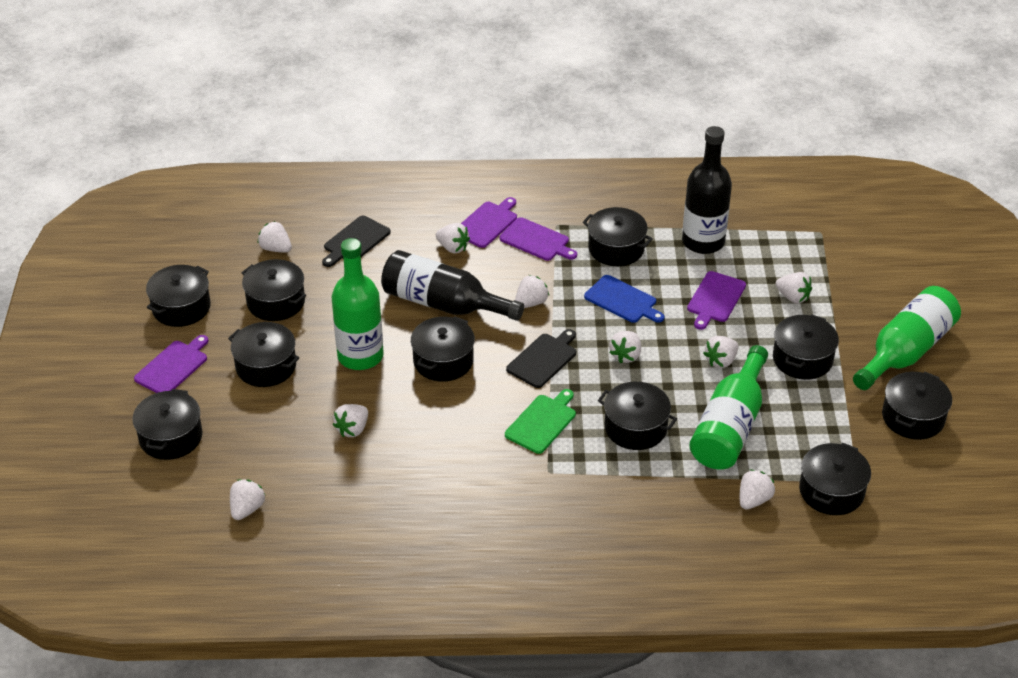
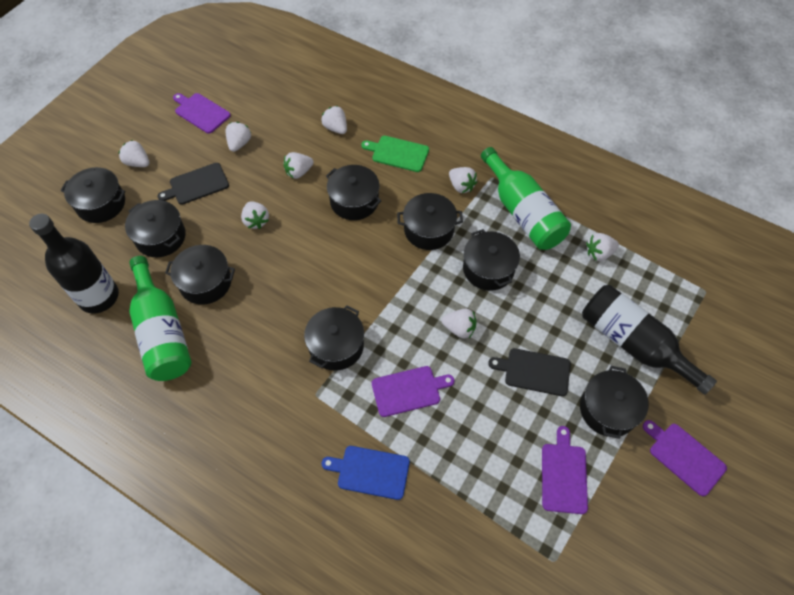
black pot: [132,389,202,460] [146,265,211,327] [228,322,299,387] [242,259,306,321] [411,316,475,382] [583,207,653,266] [598,382,677,450] [773,314,839,380] [799,443,871,515] [882,372,952,440] = 10 -> [61,167,125,223] [125,200,186,257] [165,245,235,305] [304,305,364,371] [326,165,381,220] [397,193,463,250] [463,229,520,291] [580,366,649,439] = 8
green bottle: [332,238,384,370] [689,345,768,470] [853,286,961,390] = 3 -> [129,256,191,381] [481,147,571,250] = 2
white strawberry: [230,479,266,520] [258,221,292,253] [333,404,368,437] [436,223,470,254] [515,275,549,308] [609,331,641,363] [703,336,738,368] [740,470,775,510] [776,272,812,304] = 9 -> [118,140,150,167] [226,122,251,152] [241,202,269,229] [283,152,314,179] [321,106,347,134] [442,308,476,339] [449,167,477,193] [586,233,619,261] = 8

